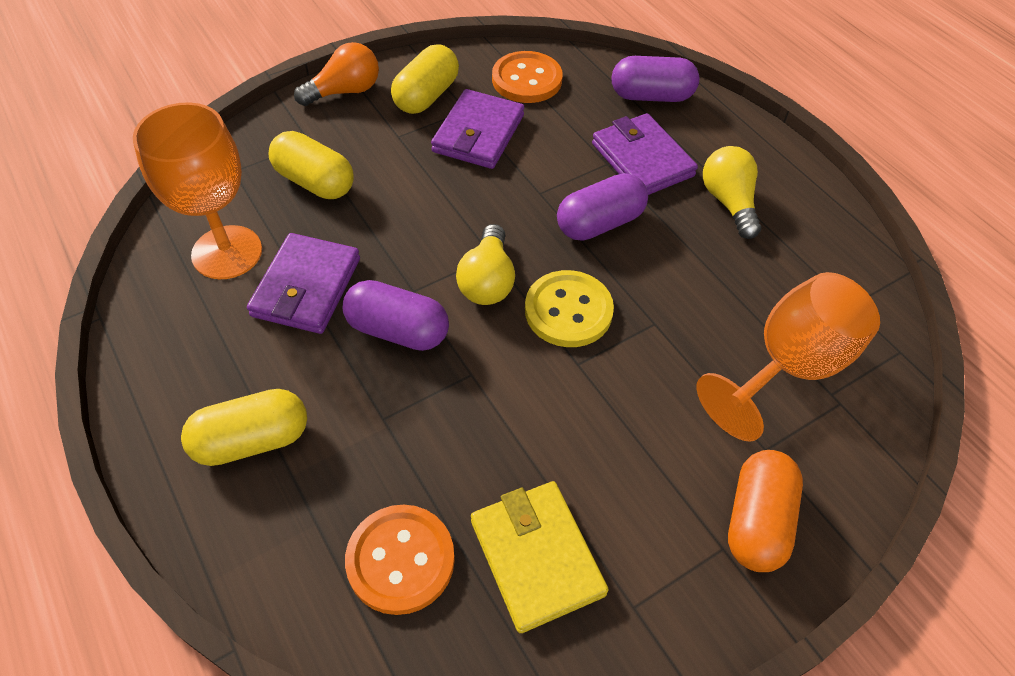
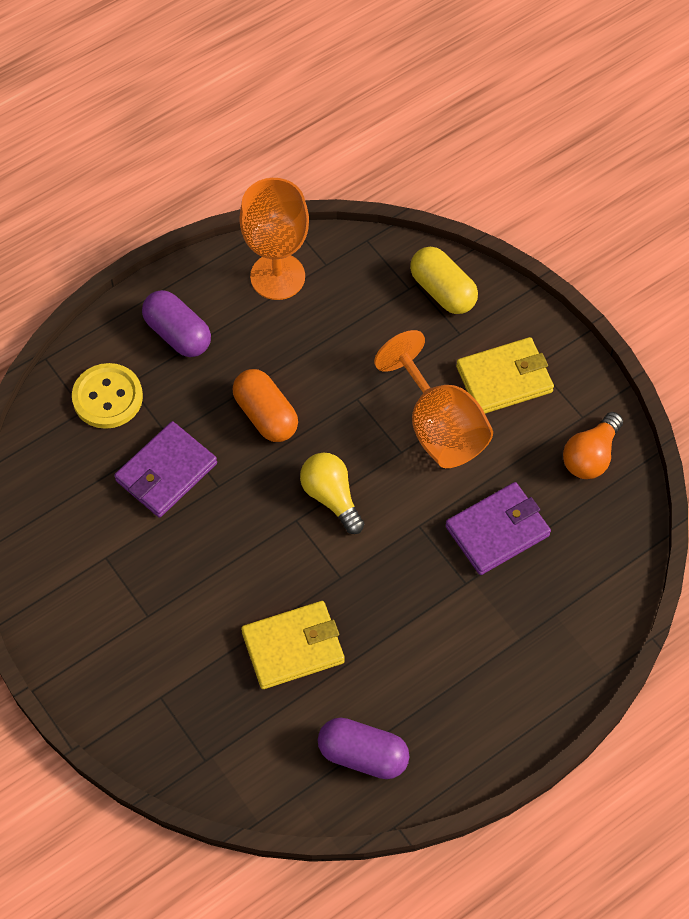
orange button: [345,505,455,615] [492,51,563,103] = 2 -> none = 0
purple capsule: [343,280,449,351] [557,173,648,240] [612,56,699,102] = 3 -> [142,290,211,357] [318,717,410,779] = 2
purple wallet: [247,233,360,334] [431,89,524,169] [592,113,698,195] = 3 -> [114,421,217,518] [445,482,551,575] = 2
yellow capsule: [181,389,307,466] [269,131,354,199] [391,44,459,114] = 3 -> [410,247,478,314] = 1
yellow light bulb: [456,224,515,305] [703,146,761,239] = 2 -> [300,452,364,534] = 1
yellow wallet: [471,481,609,633] = 1 -> [241,601,345,689] [456,337,554,414] = 2

